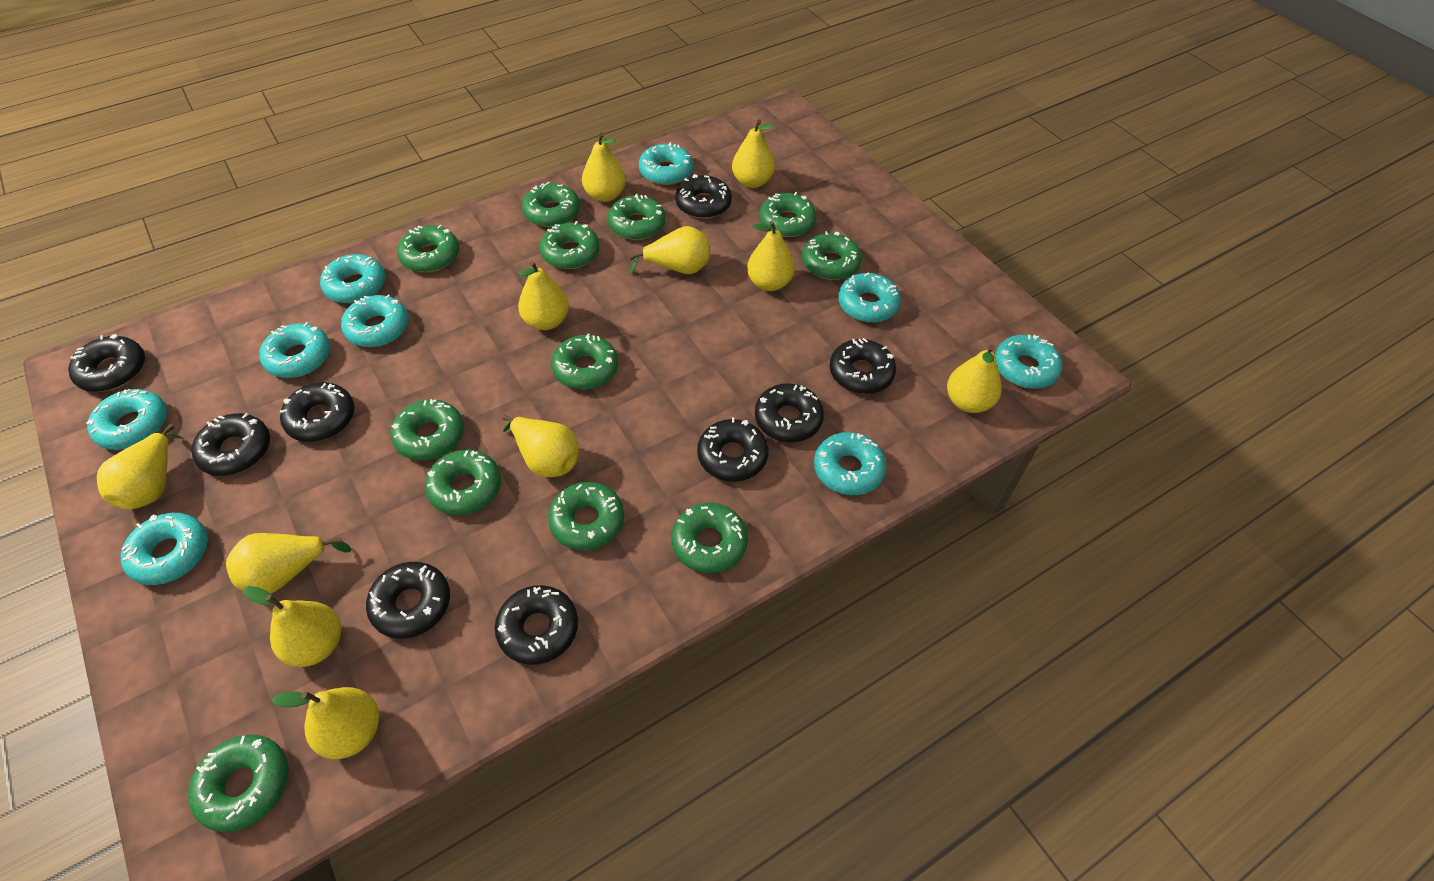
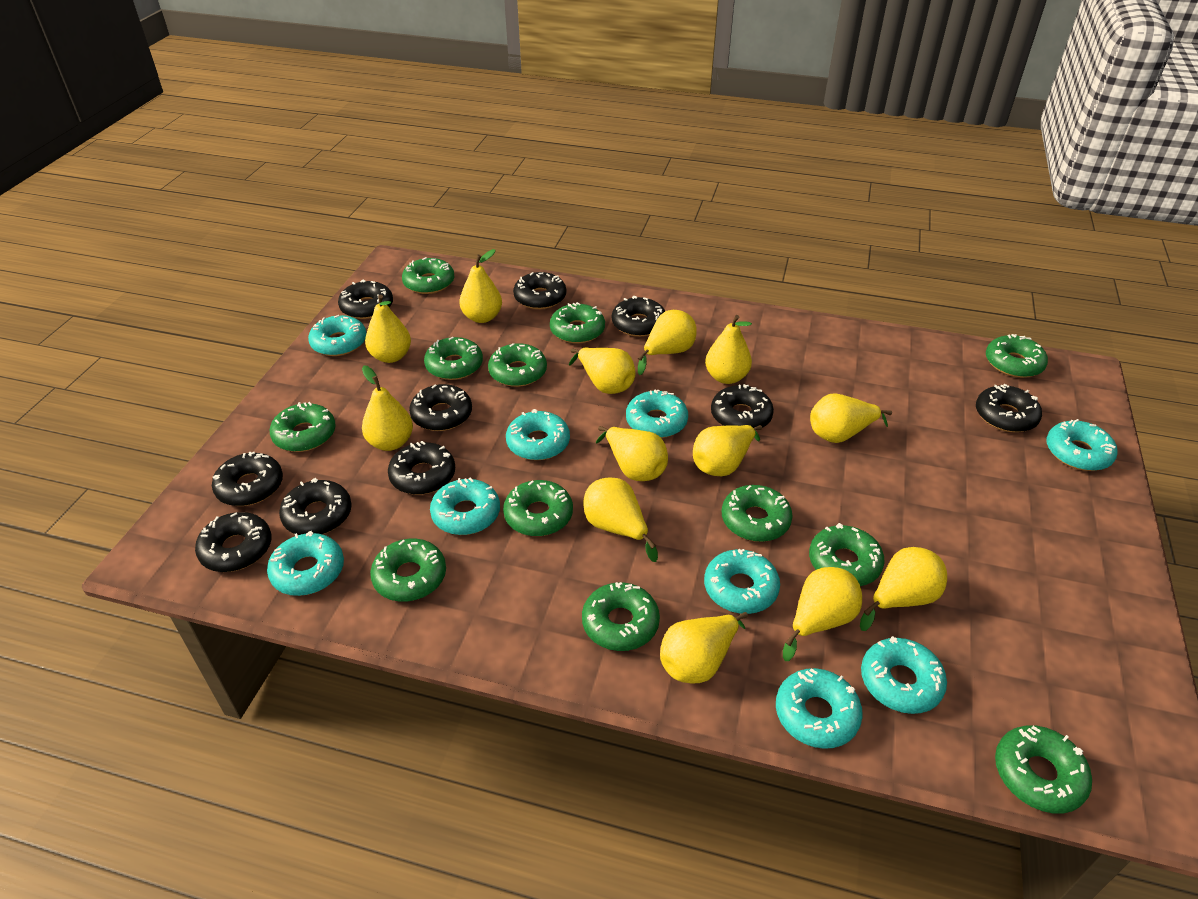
black donut: [68,334,145,392] [191,413,270,476] [280,382,354,442] [366,562,450,639] [495,585,578,665] [675,174,732,219] [697,417,769,482] [755,383,824,442] [830,338,896,394] = 9 -> [195,512,271,572] [212,452,283,506] [279,478,352,535] [338,279,393,319] [388,441,455,495] [409,384,472,431] [513,272,566,309] [612,296,665,337] [711,384,774,431] [976,384,1042,432] = 10
yellow pear: [97,424,183,510] [226,533,351,594] [243,586,341,667] [271,687,379,759] [502,415,579,477] [518,261,569,330] [582,133,626,202] [629,226,710,274] [732,119,775,188] [747,221,795,291] [947,345,1002,413] = 11 -> [362,365,413,451] [365,295,411,363] [459,249,502,323] [569,348,635,394] [583,477,658,562] [596,426,668,481] [638,310,697,375] [660,612,748,683] [693,425,762,476] [705,315,752,384] [783,567,862,661] [810,393,892,443] [860,547,947,631] = 13

